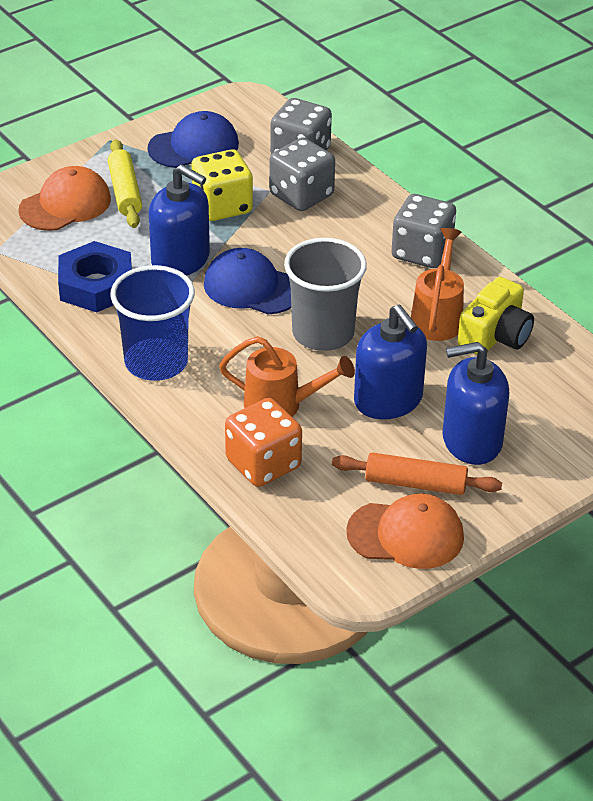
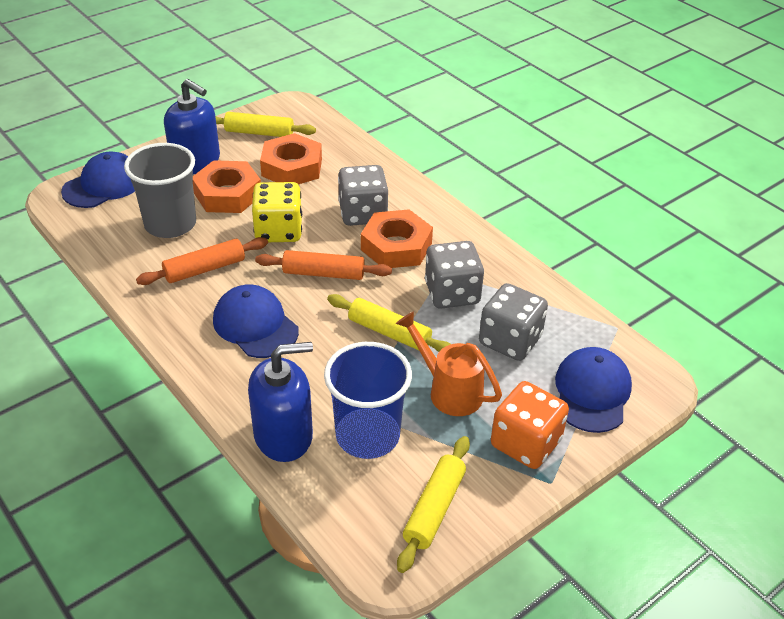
blue cap: [148,111,239,168] [204,248,291,314] = 2 -> [61,152,135,208] [213,284,299,358] [555,347,632,433] = 3
blue nut: [58,241,132,312] = 1 -> none = 0
blue soap dispenser: [149,164,210,276] [354,305,427,419] [442,342,509,465] = 3 -> [164,79,220,174] [248,342,313,462] = 2
orange cap: [18,166,111,231] [346,494,464,569] = 2 -> none = 0
orange nut: none = 0 -> [193,160,261,213] [260,133,322,184] [361,209,433,268] = 3
orange rolling pin: [332,453,502,495] = 1 -> [136,237,268,285] [255,250,392,280] = 2
orange watering can: [219,336,355,417] [411,228,464,341] = 2 -> [396,311,502,416] = 1
yellow camera: [457,277,534,354] = 1 -> none = 0
yellow rolling pin: [108,139,142,228] = 1 -> [215,112,316,137] [327,294,450,352] [397,436,470,573] = 3

